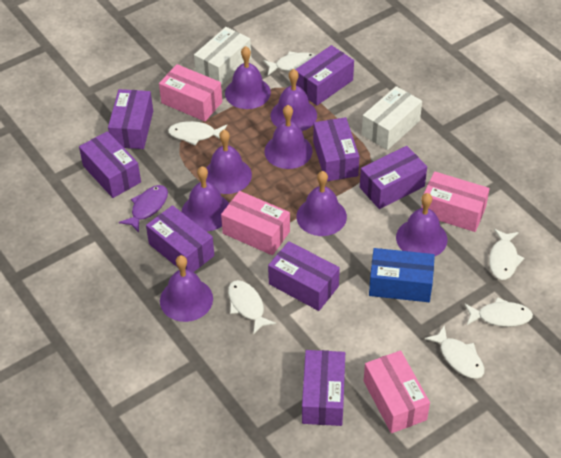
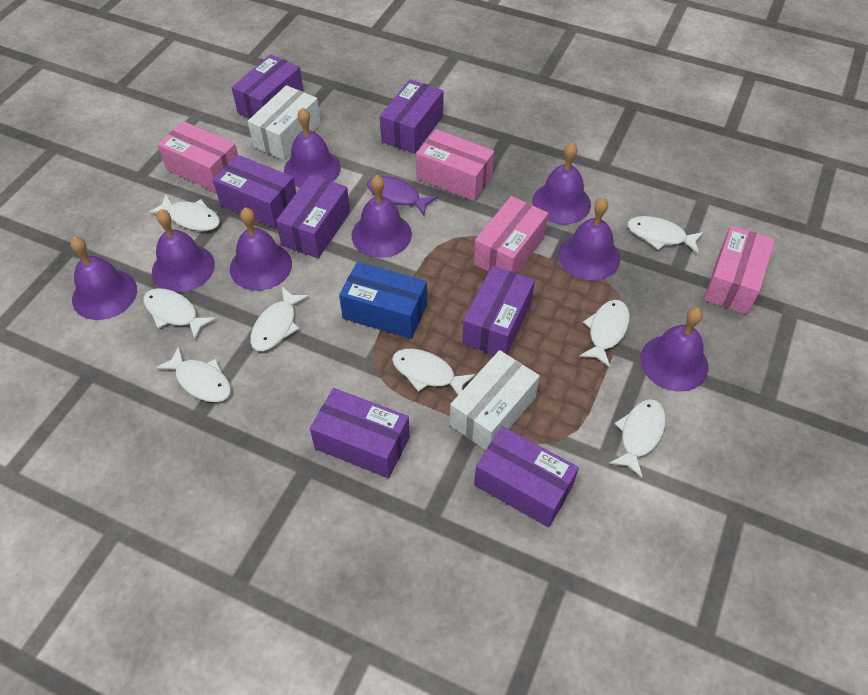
purple box: [79,131,141,198] [108,89,153,149] [146,205,214,272] [268,241,340,311] [295,45,354,105] [302,350,345,426] [313,117,360,181] [360,146,427,209] = 8 -> [213,155,296,228] [231,55,304,119] [276,175,350,258] [310,388,410,478] [380,79,444,154] [462,266,535,355] [474,426,579,527] = 7
white fish: [168,121,227,146] [228,280,276,335] [263,52,316,75] [425,325,485,379] [464,297,533,327] [489,229,524,280] = 6 -> [143,288,216,339] [149,195,220,231] [156,346,231,402] [250,287,309,351] [392,349,476,395] [579,300,630,367] [609,399,666,478] [627,216,704,254] = 8

